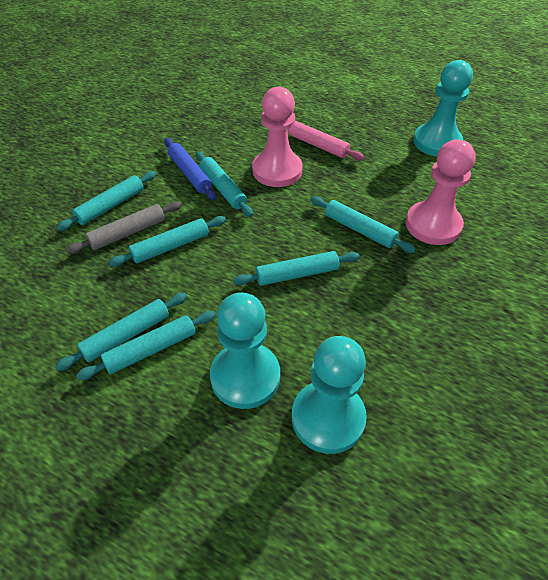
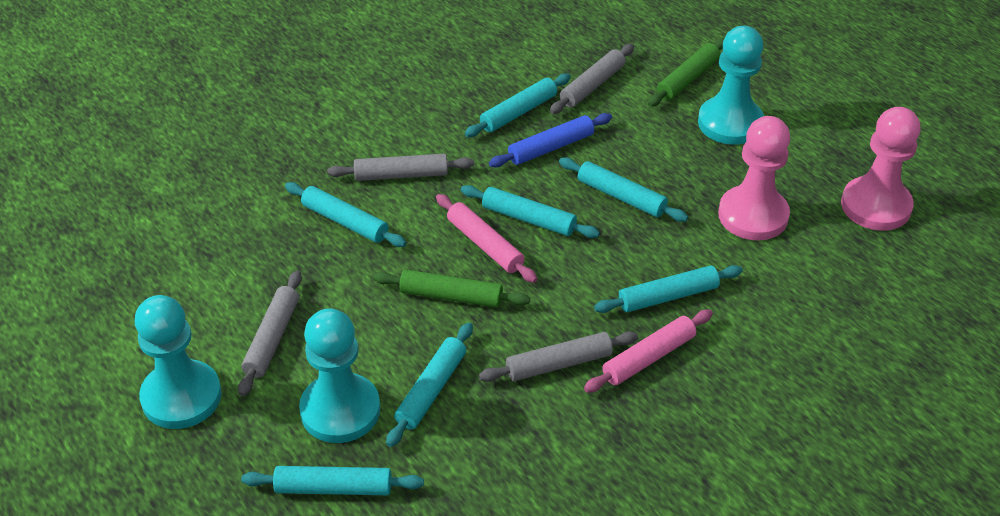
green rolling pin: none = 0 -> [373,270,530,308] [648,38,724,107] = 2
grey rolling pin: [66,201,182,254] = 1 -> [238,271,302,396] [327,154,474,181] [479,331,638,382] [550,44,634,114] = 4
pink rolling pin: [288,121,364,161] = 1 -> [436,194,537,283] [584,310,713,393] = 2

